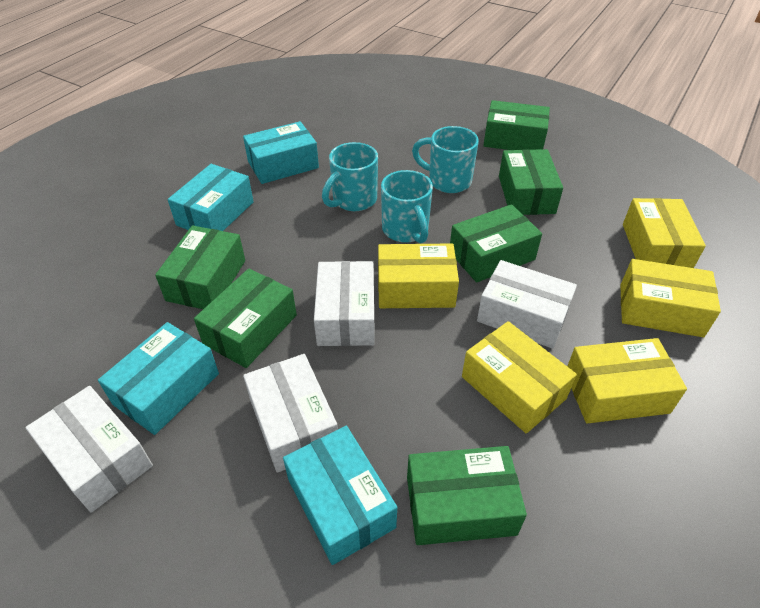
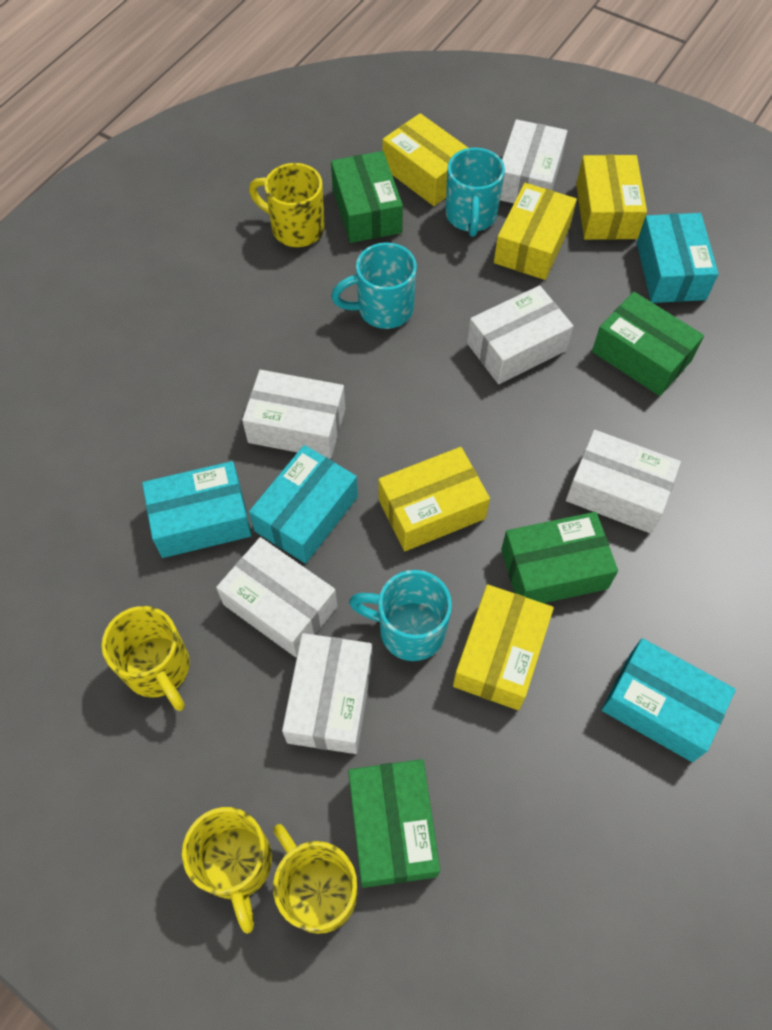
green box: [155,226,245,309] [194,268,297,368] [407,446,527,545] [450,204,542,283] [483,100,550,150] [499,149,563,215] = 6 -> [331,151,403,243] [348,759,440,888] [501,512,618,603] [592,292,704,396] = 4
white box: [26,386,153,513] [243,354,338,473] [314,261,375,346] [477,260,577,349] = 4 -> [216,537,337,657] [242,370,345,459] [282,633,373,754] [467,285,573,384] [500,119,567,203] [566,430,681,533] = 6
yellow mug: none = 0 -> [102,606,190,711] [182,807,272,934] [249,163,325,247] [273,824,358,934] = 4

